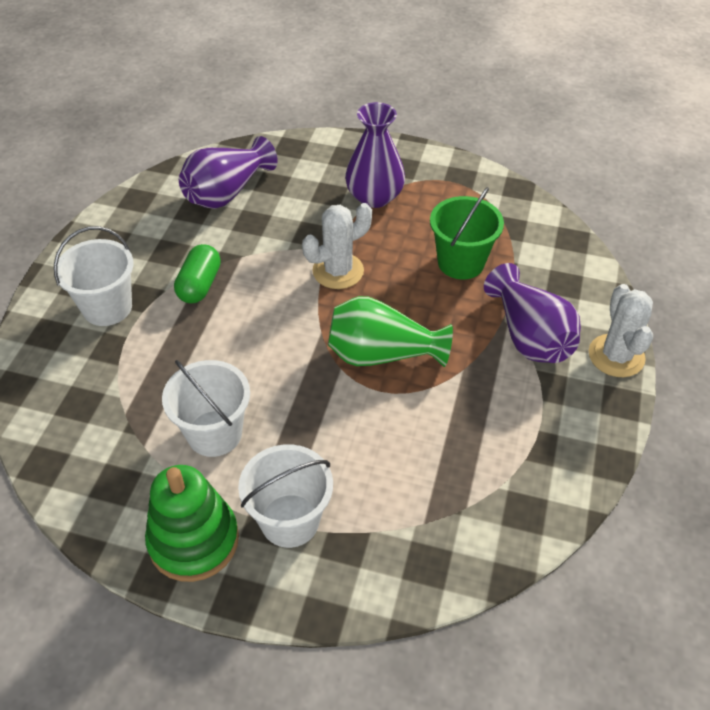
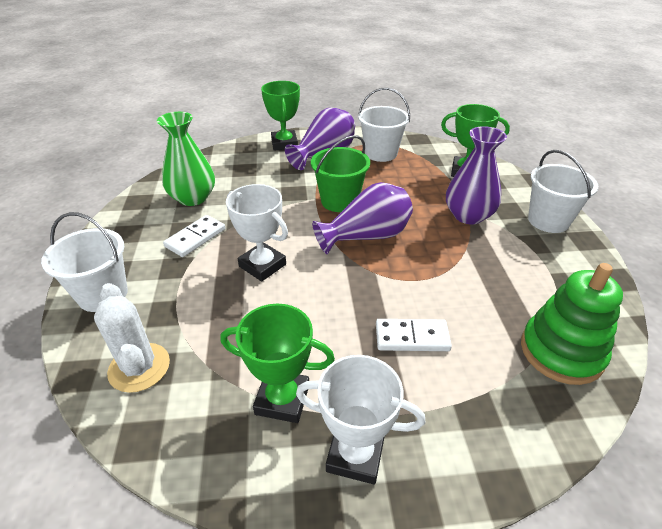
green capsule: [174,244,221,303] = 1 -> none = 0
green trophy: none = 0 -> [220,304,335,423] [261,81,300,151] [441,104,510,177] = 3
white cactus: [302,203,372,289] [589,284,653,377] = 2 -> [94,283,170,393] = 1
white domino: none = 0 -> [163,215,225,257] [376,319,452,351] = 2
white trophy: none = 0 -> [226,184,288,282] [296,355,425,485] = 2

